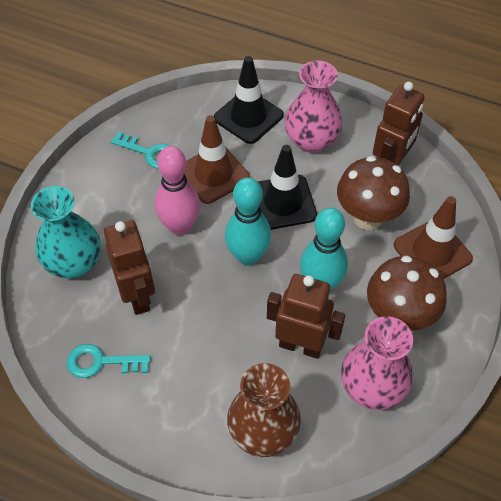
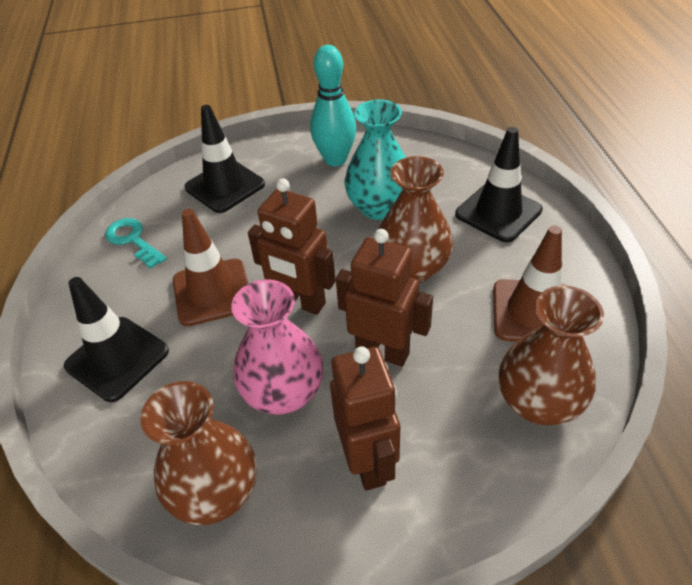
black traffic cone: [214,56,284,144] [258,145,317,230] = 2 -> [64,277,169,402] [185,105,265,213] [455,127,543,243] = 3
brown mushroom: [337,156,410,230] [367,256,447,331] = 2 -> none = 0
brown vase: [227,363,301,457] = 1 -> [140,381,257,525] [379,156,453,283] [499,286,604,425] = 3
pink bowling pin: [155,146,200,235] = 1 -> none = 0
pink vase: [285,61,343,153] [341,316,413,410] = 2 -> [231,279,323,415] = 1
turquoise bowling pin: [225,178,271,266] [300,207,348,290] = 2 -> [310,45,356,166] = 1
turquoise key: [67,344,151,378] [111,132,170,169] = 2 -> [105,218,167,269] = 1

